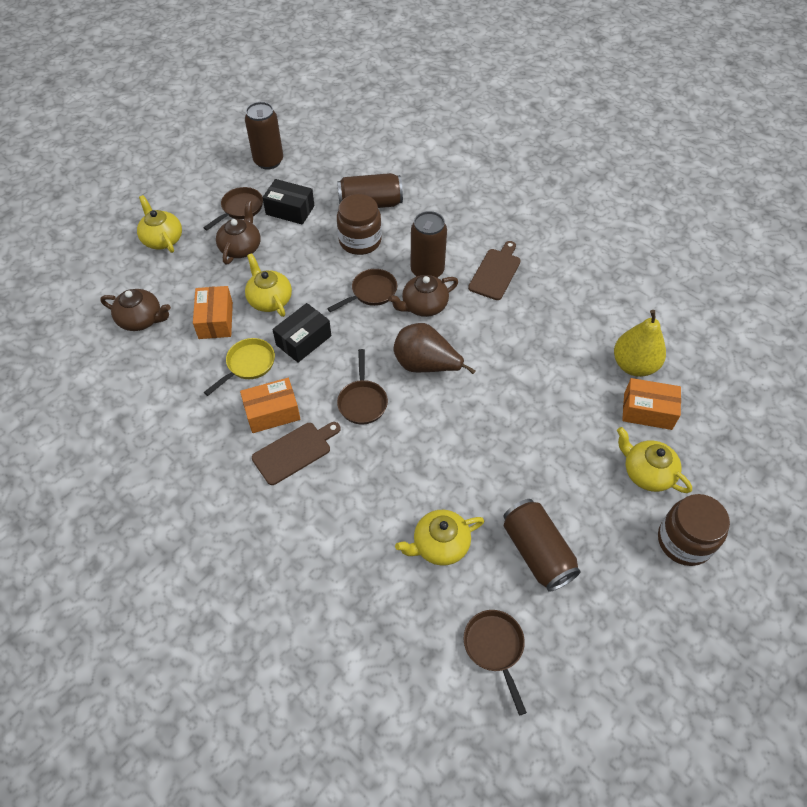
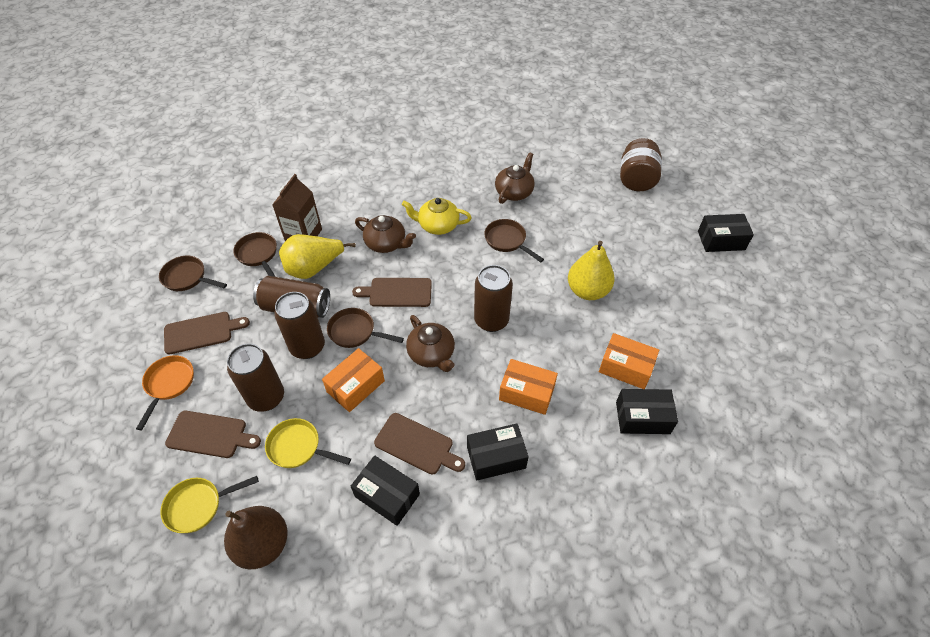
black box: [262,179,315,225] [272,303,331,363] = 2 -> [350,455,420,526] [467,423,529,481] [616,389,678,434] [698,214,754,252] = 4
brown carton: none = 0 -> [272,174,322,241] = 1
brown cutting board: [252,422,341,485] [468,241,521,300] = 2 -> [164,312,250,355] [165,411,261,458] [352,278,432,307] [374,413,465,474] = 4
brown jar: [337,194,382,255] [658,494,730,566] = 2 -> [620,138,662,191] = 1
orange pan: none = 0 -> [136,355,194,430] = 1
yellow pan: [204,338,275,396] = 1 -> [160,476,259,533] [265,418,351,468] = 2
yellow pear: [614,310,666,377] = 1 -> [279,234,356,279] [568,241,615,300] = 2
yellow teapot: [137,195,182,253] [245,253,292,317] [395,510,484,566] [617,427,692,493] = 4 -> [402,198,472,235] = 1

